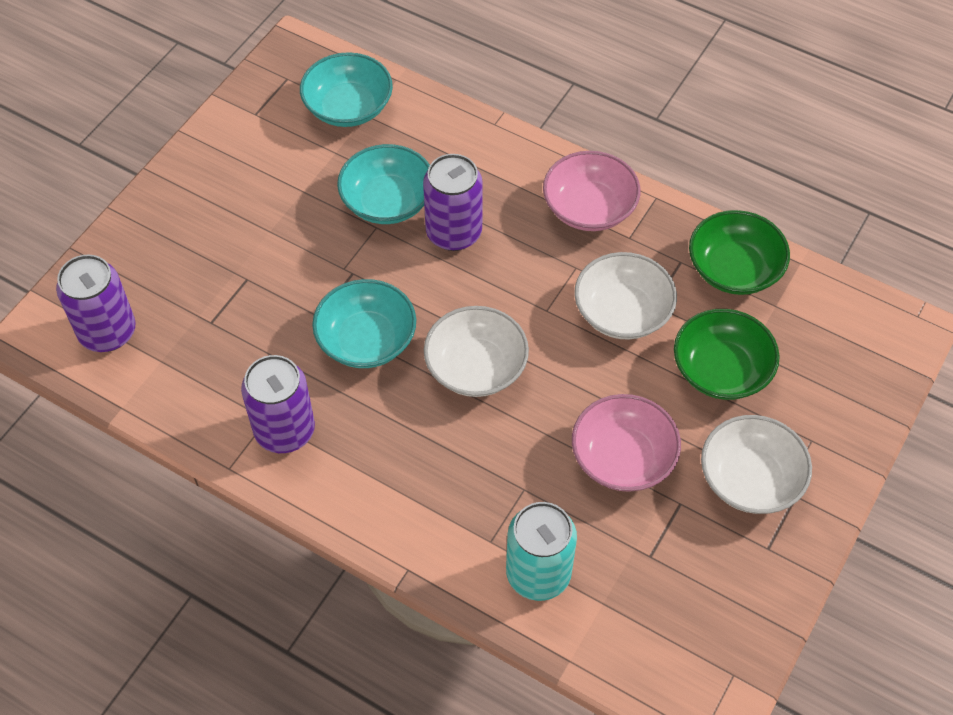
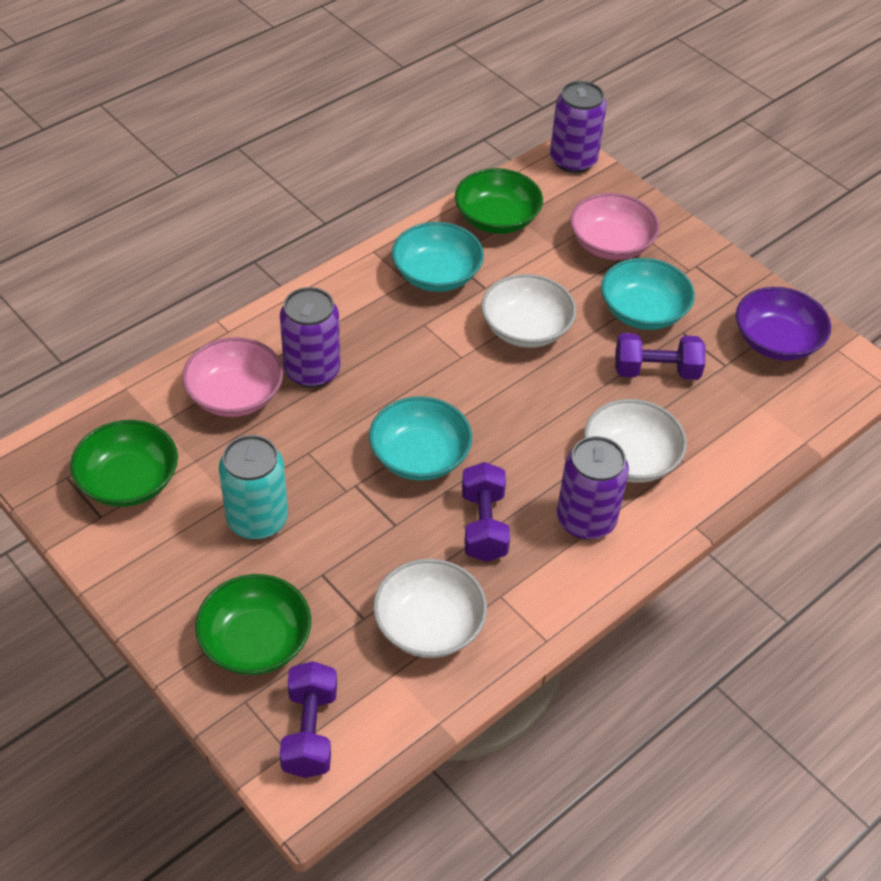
green bowl: [674,309,780,400] [689,210,790,295] = 2 -> [70,420,178,507] [195,574,311,675] [455,168,543,234] = 3
purple bowl: none = 0 -> [736,287,831,361] = 1
purple dumbbell: none = 0 -> [279,661,337,778] [462,462,510,562] [615,333,705,380] = 3

